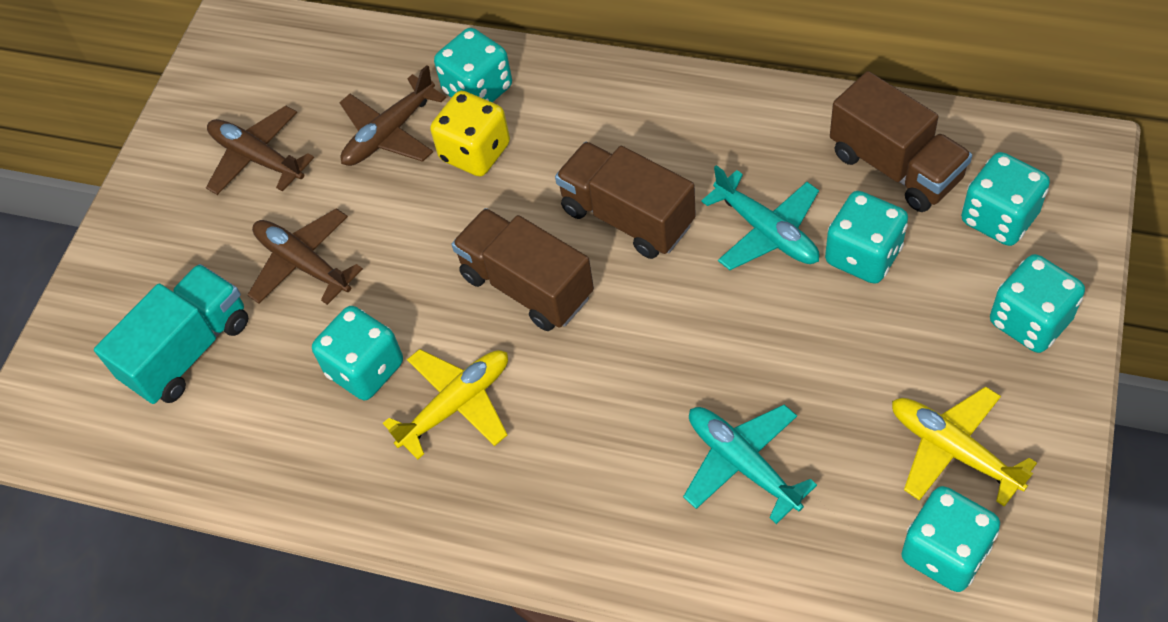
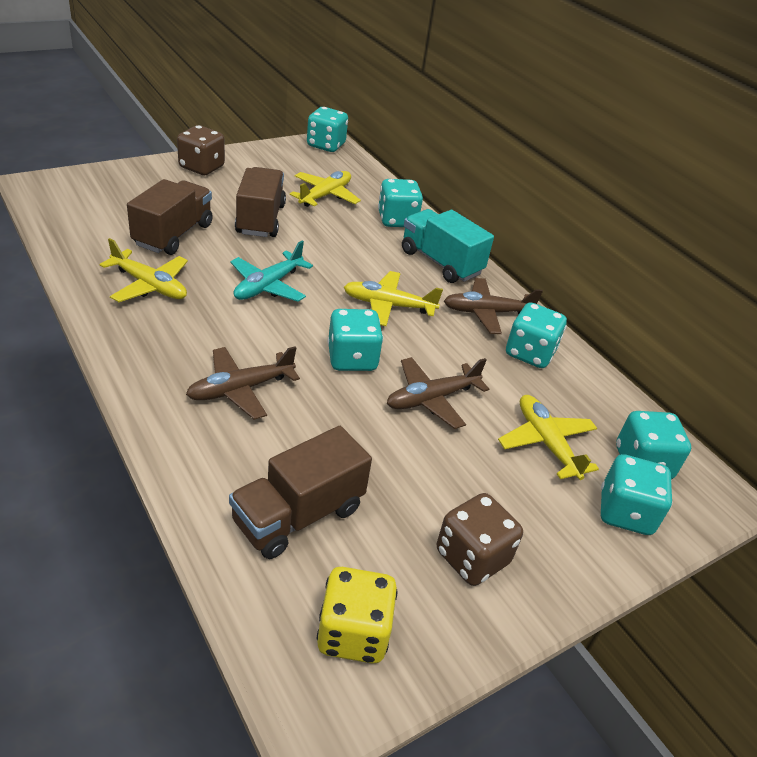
brown dice: none = 0 -> [177,125,225,175] [437,493,523,586] = 2
turquoise plane: [683,404,817,524] [701,165,819,270] = 2 -> [230,241,313,302] = 1
yellow plane: [383,349,508,460] [892,386,1037,507] = 2 -> [99,238,188,302] [290,171,361,207] [344,271,443,326] [498,395,599,480] = 4

